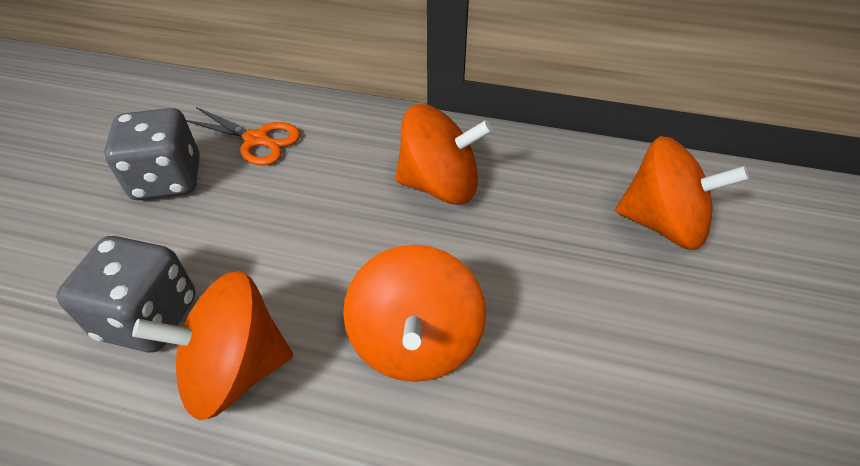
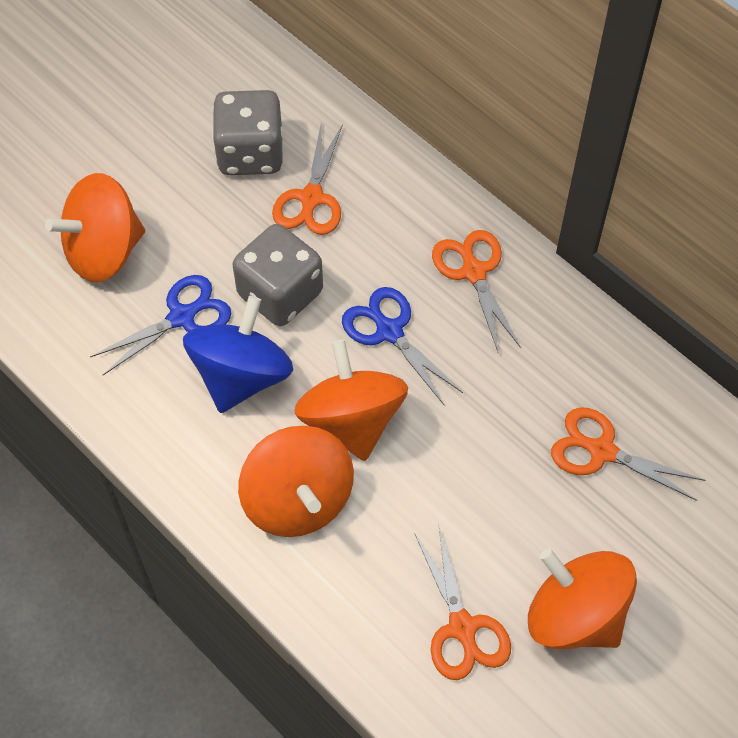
blue scissors: none = 0 -> [90,275,231,375] [342,287,463,405] = 2
blue spinning top: none = 0 -> [183,296,293,413] = 1
orange scissors: [186,107,301,166] = 1 -> [272,124,343,235] [414,527,511,680] [432,230,521,354] [551,407,705,501] = 4

